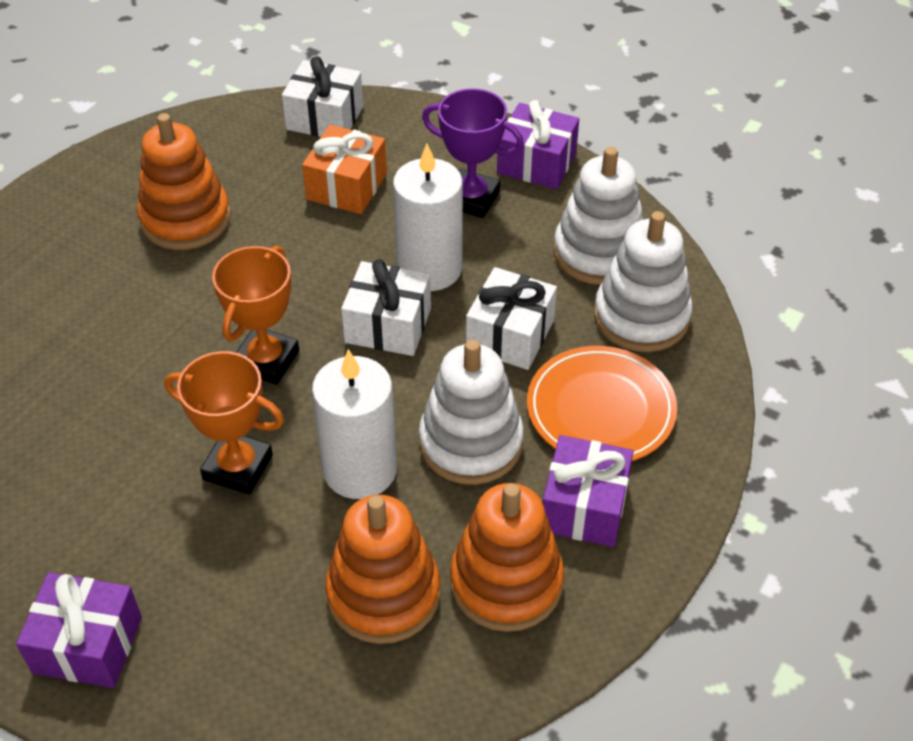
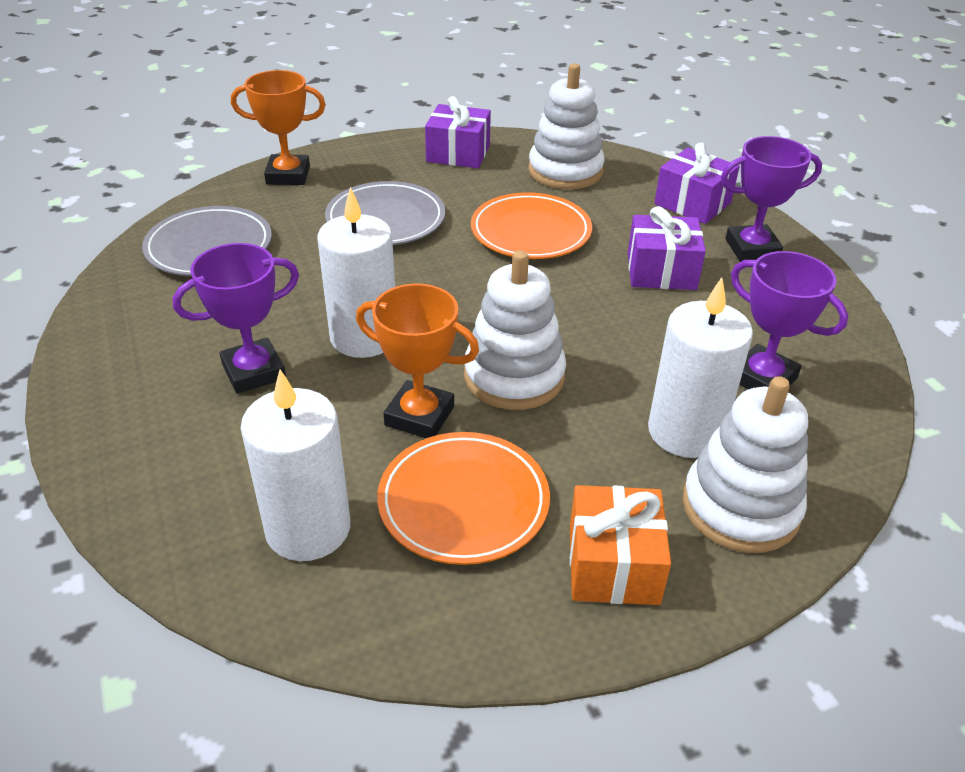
grey plate: none = 0 -> [142,206,272,276] [325,181,445,245] = 2
orange plate: [527,346,677,461] = 1 -> [377,432,550,565] [471,192,592,259] = 2
orange stacking toy: [137,113,231,250] [325,495,441,644] [450,483,564,632] = 3 -> none = 0
purple trophy: [422,88,524,218] = 1 -> [173,243,299,394] [721,136,822,262] [731,251,848,389] = 3
white candle: [312,349,397,499] [393,144,463,291] = 2 -> [241,369,351,561] [317,187,395,358] [648,277,753,458] = 3
white gift: [282,56,363,137] [341,259,431,356] [466,267,557,370] = 3 -> none = 0

